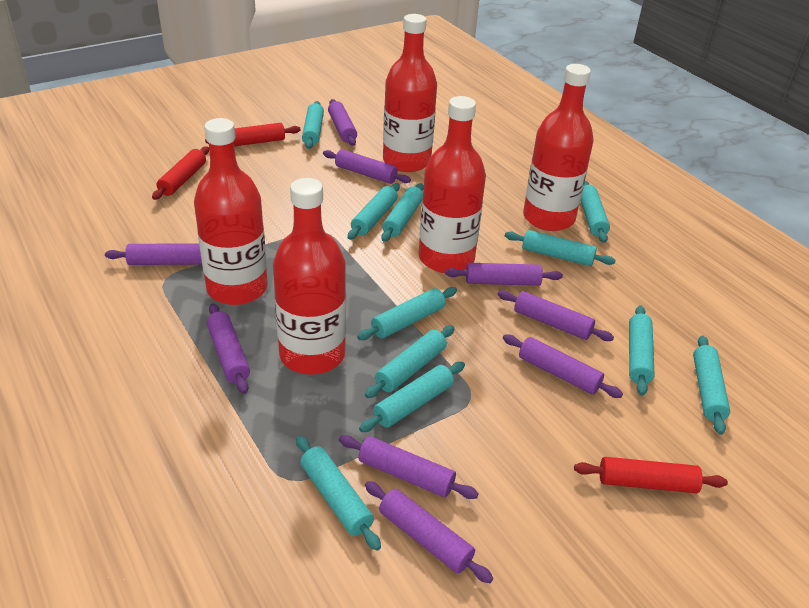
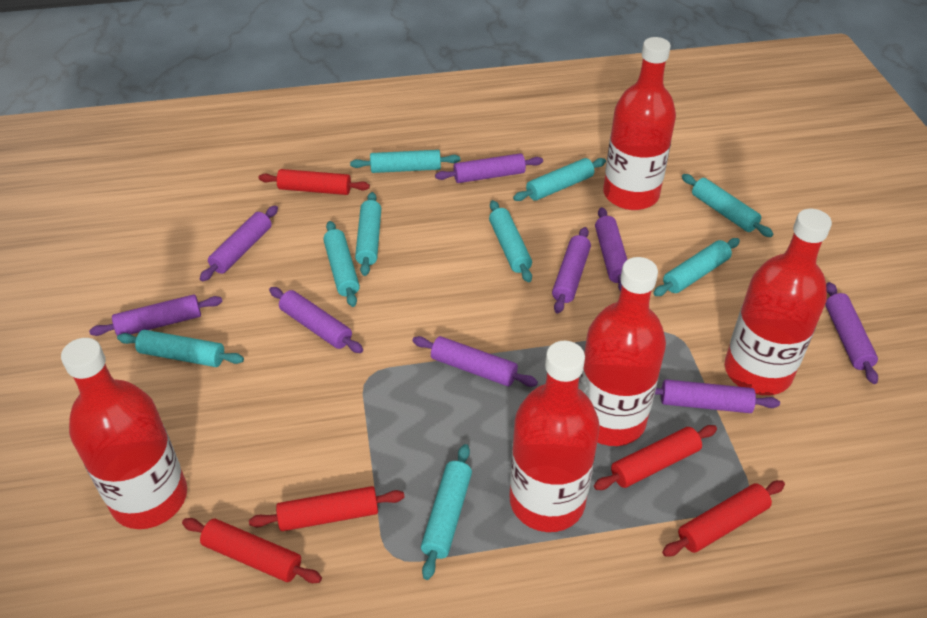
red rolling pin: [152,146,209,200] [205,123,301,146] [574,457,728,493] = 3 -> [182,518,322,583] [249,486,405,531] [259,169,370,195] [594,425,717,490] [662,480,785,557] = 5
turquoise rolling pin: [296,436,381,551] [302,101,324,149] [348,183,400,240] [357,287,457,340] [359,362,465,432] [365,325,455,398] [381,183,424,242] [505,230,616,266] [581,181,610,243] [629,305,655,396] [693,335,730,435] = 11 -> [117,330,244,367] [323,221,360,307] [350,150,460,173] [355,192,381,276] [421,444,472,580] [489,200,532,283] [513,158,606,201] [653,238,740,296] [682,174,773,237] = 9

